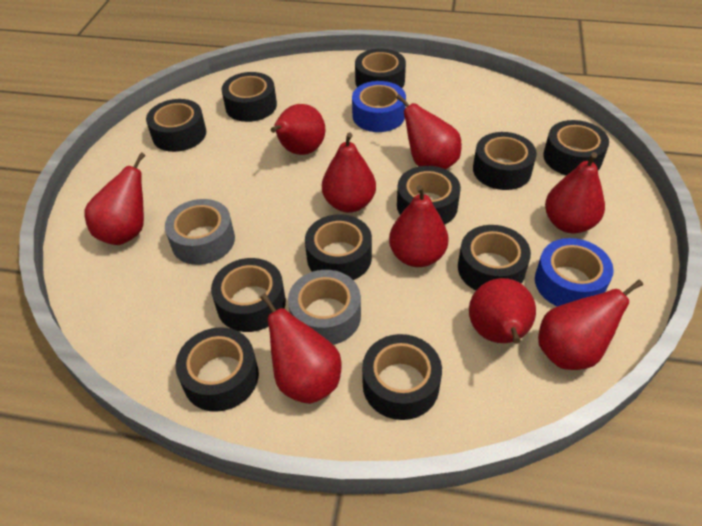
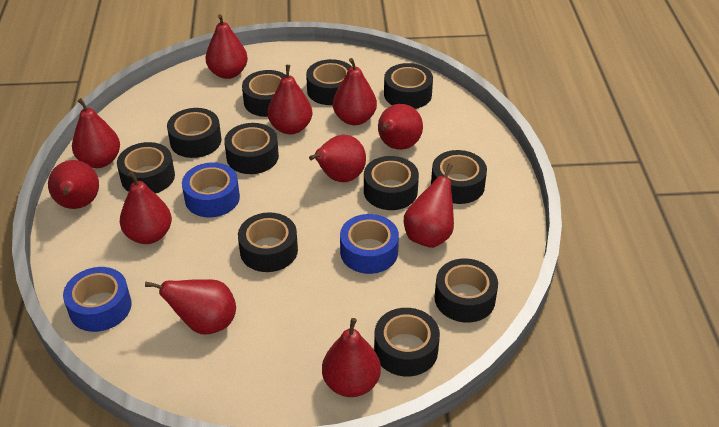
blue tape: [352,81,406,132] [535,238,614,307] = 2 -> [63,267,131,332] [182,162,240,217] [340,214,399,274] = 3
grey tape: [165,199,235,265] [288,270,361,345] = 2 -> none = 0
red pear: [84,152,146,245] [260,293,341,404] [271,104,325,155] [322,133,376,213] [389,185,449,267] [396,94,462,169] [469,278,536,344] [538,280,643,370] [545,152,605,233] = 9 -> [48,160,99,209] [72,98,120,168] [120,171,172,244] [145,279,236,334] [205,14,248,79] [268,65,312,134] [309,135,366,182] [322,318,381,397] [333,58,377,125] [378,104,423,150] [404,164,454,248] = 11

